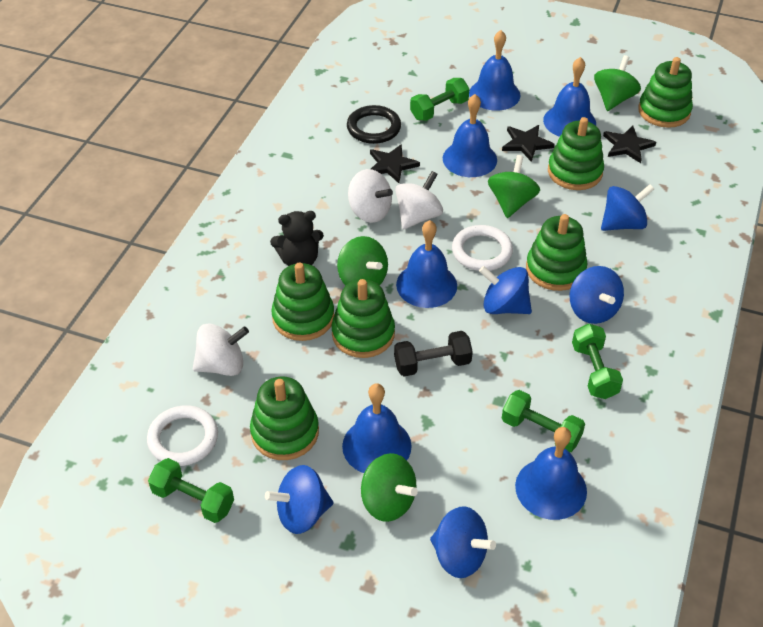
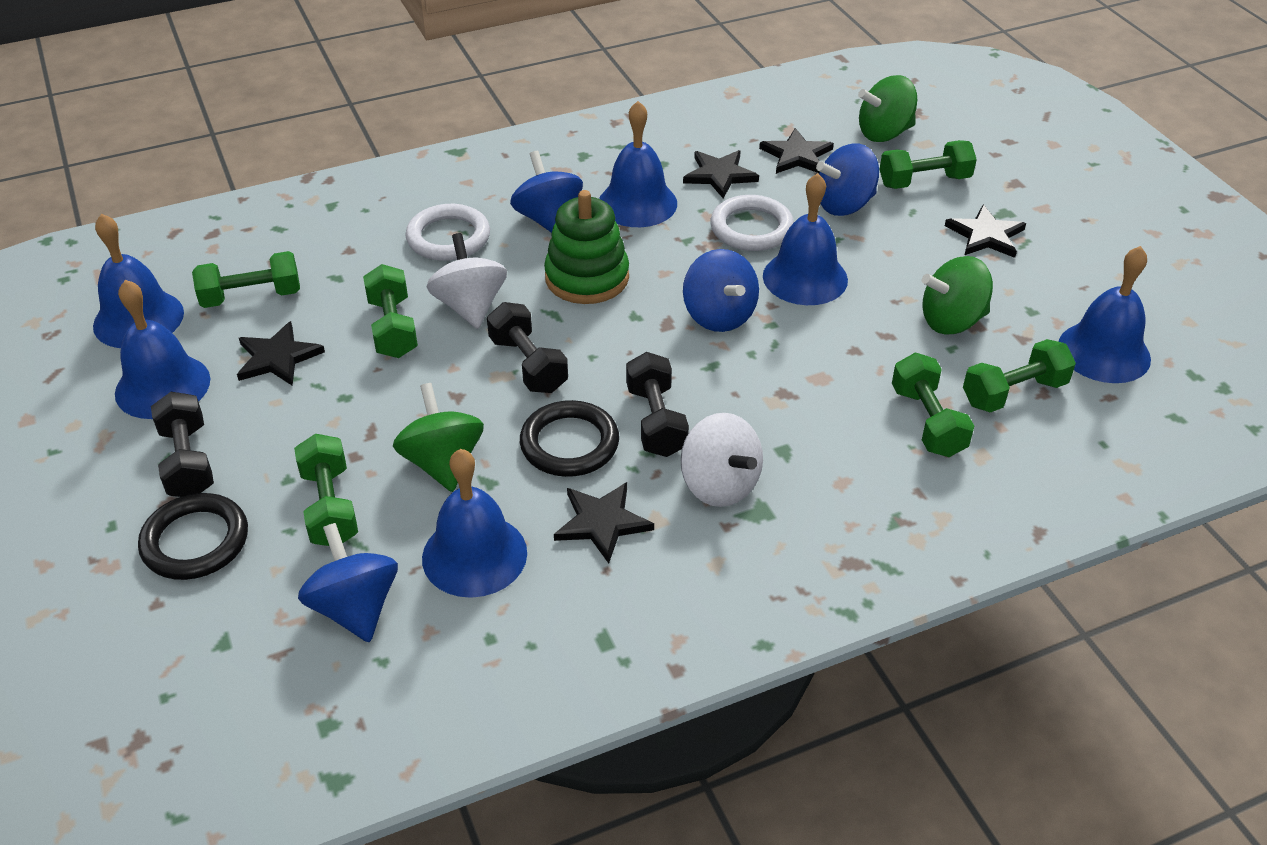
black dumbbell: [394,331,473,376] = 1 -> [151,392,214,497] [487,302,568,393] [626,352,689,457] = 3
black ring: [347,105,401,144] = 1 -> [138,493,248,580] [520,400,619,477] = 2
black star: [370,144,420,183] [502,125,555,162] [603,126,656,163] = 3 -> [237,321,325,386] [554,482,654,563] [683,150,759,198] [759,128,834,174] [945,205,1026,258] = 5
black teddy bear: [270,211,324,266] = 1 -> none = 0
blue spinning top: [265,465,334,534] [430,506,496,578] [479,266,532,314] [570,266,624,324] [601,184,654,231] = 5 -> [298,523,398,642] [510,151,583,233] [683,249,759,332] [816,143,879,216] = 4
green dumbbell: [148,458,234,523] [410,78,469,121] [502,390,585,452] [572,324,623,399] = 4 -> [192,251,300,308] [294,434,358,546] [363,264,418,358] [879,140,977,189] [892,353,974,457] [963,339,1076,412] = 6
green spinning top: [337,236,388,285] [361,453,418,522] [488,155,540,218] [594,55,641,111] = 4 -> [393,383,484,492] [858,75,917,142] [922,256,993,334] = 3
green stacking toy: [250,376,319,460] [271,263,334,341] [332,279,395,358] [526,214,587,291] [548,117,604,190] [638,57,693,128] = 6 -> [544,190,629,304] = 1
white spinning top: [193,323,249,376] [348,169,393,223] [395,171,443,229] = 3 -> [426,233,507,329] [680,413,763,507] = 2

